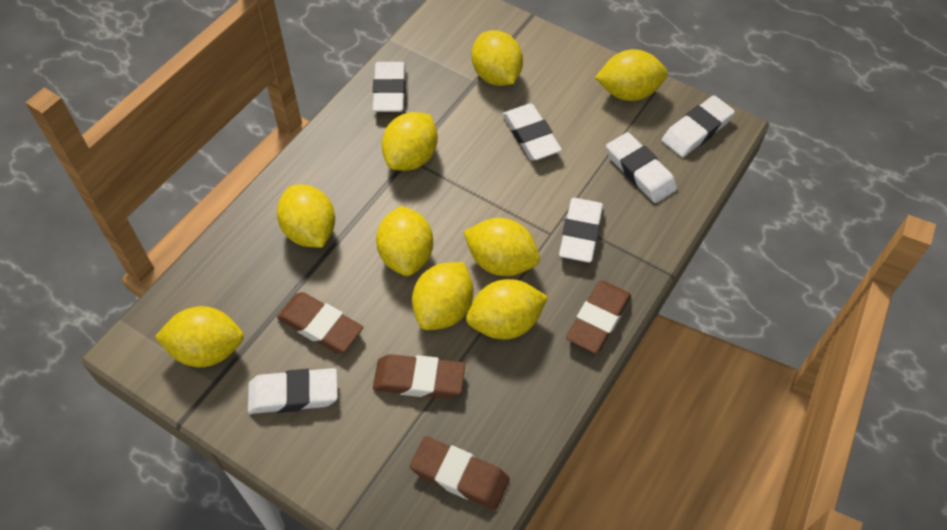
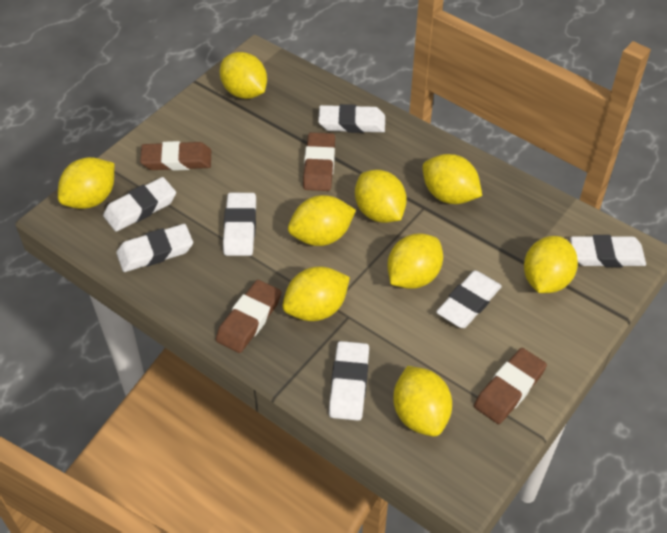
white eraser: [248,368,338,414] [373,62,406,112] [502,103,562,161] [559,198,603,263] [606,132,677,203] [662,95,735,157] = 6 -> [103,177,176,232] [116,224,193,272] [223,193,256,256] [318,104,385,133] [329,341,369,421] [436,270,502,328] [570,235,646,267] = 7

